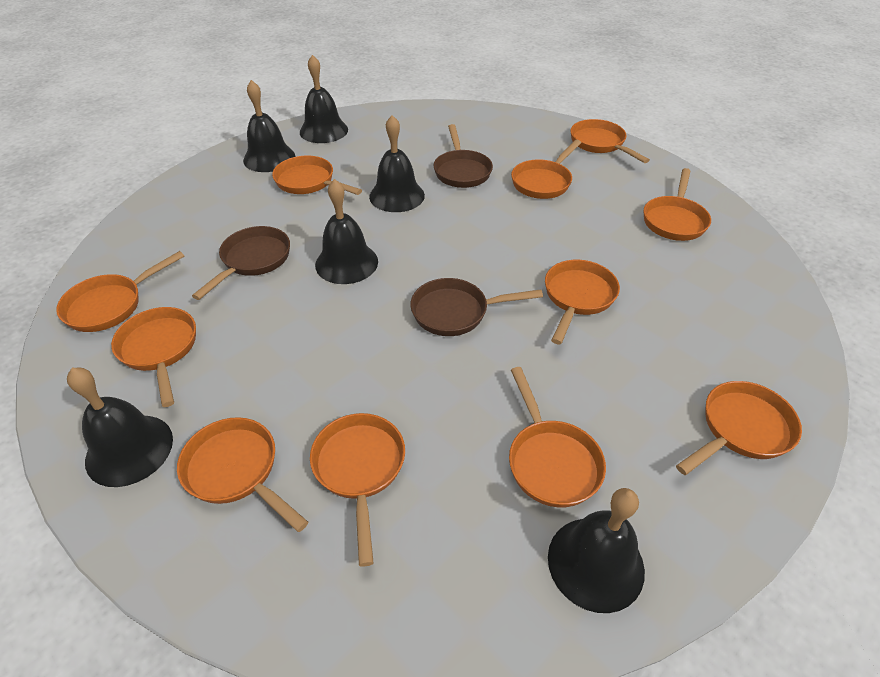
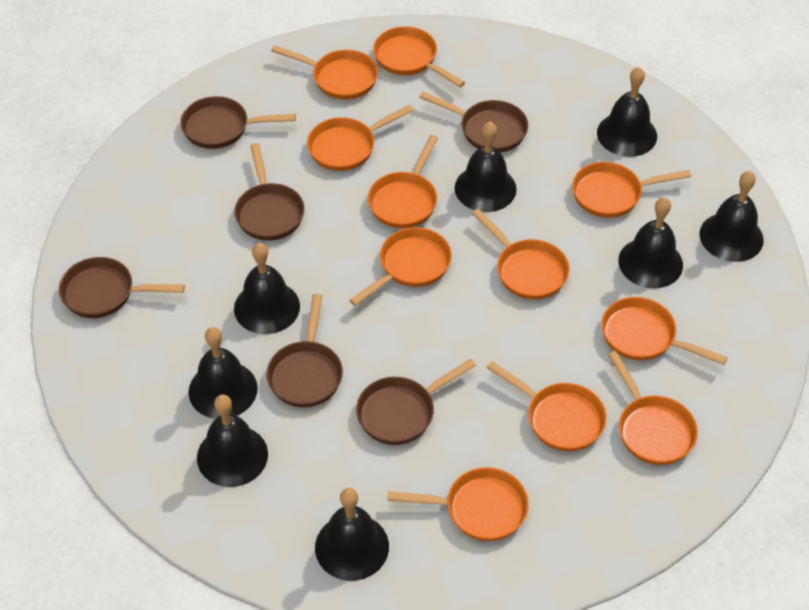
black bell: [67,368,173,487] [243,80,295,172] [300,55,348,143] [315,179,378,284] [369,115,425,212] [548,488,645,613] = 6 -> [189,327,258,419] [197,394,268,487] [234,243,300,334] [315,488,389,581] [455,122,517,212] [597,67,657,157] [618,197,683,288] [699,171,764,262] = 8
brown pan: [192,226,290,300] [410,278,543,336] [434,124,493,188] = 3 -> [59,257,185,318] [180,96,296,149] [234,143,305,241] [266,294,343,407] [356,359,476,445] [419,92,528,153] = 6

